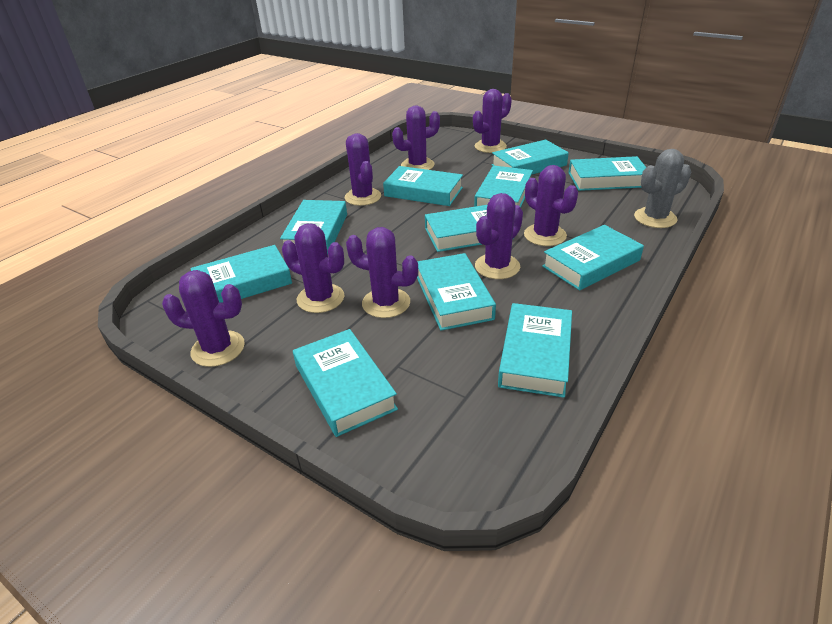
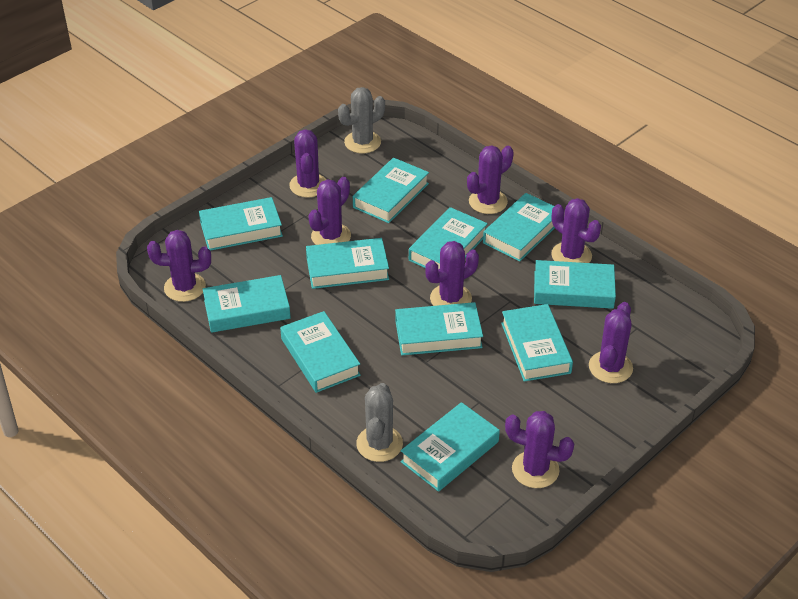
grey cactus: [634,149,691,228] = 1 -> [338,87,385,153] [356,383,403,462] = 2

